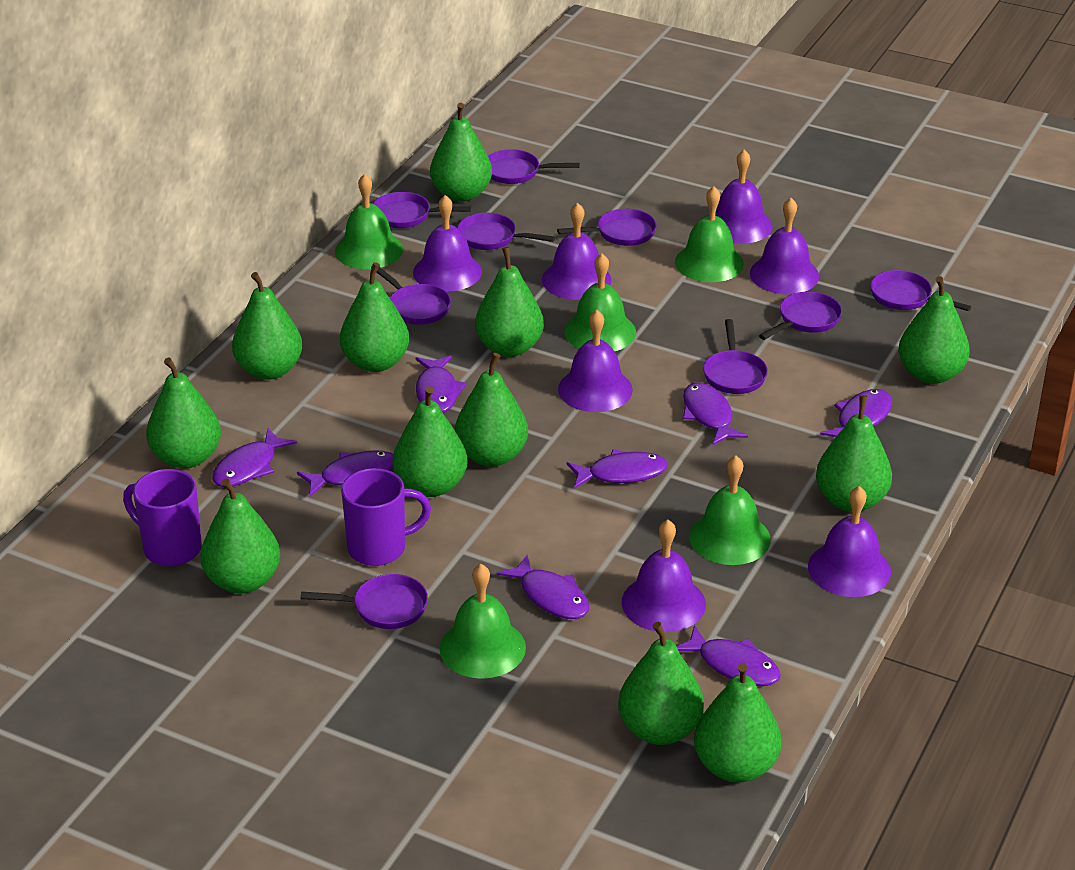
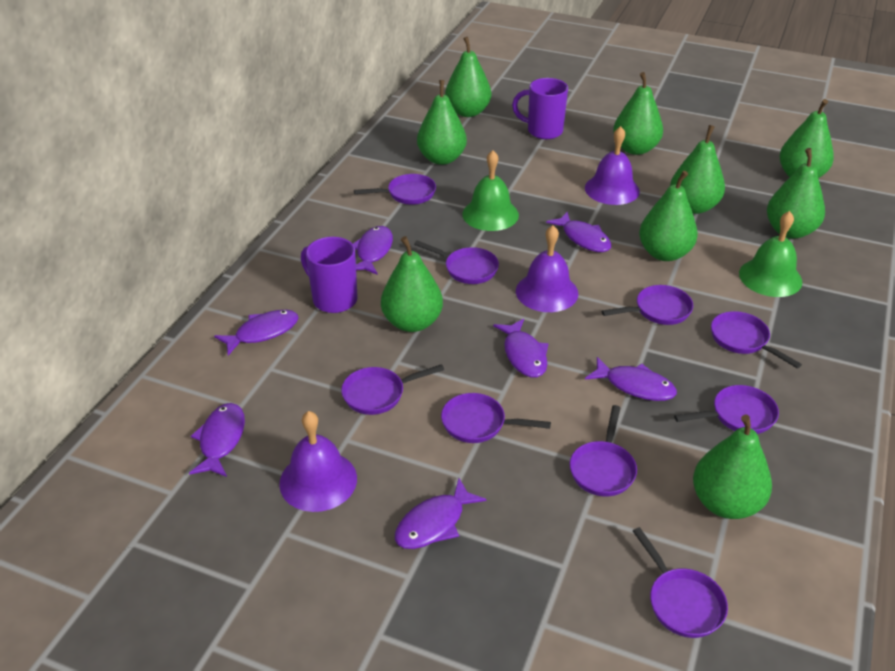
green bell: [335,174,403,269] [439,564,526,679] [564,254,636,351] [675,186,744,282] [689,456,771,565] = 5 -> [462,150,519,231] [739,211,802,297] = 2
green pear: [146,358,221,468] [200,478,280,593] [232,272,302,380] [340,262,409,372] [393,386,468,497] [430,103,492,202] [455,353,528,467] [475,247,544,357] [618,622,704,745] [694,663,781,783] [816,395,892,512] [899,276,970,384] = 12 -> [381,236,443,332] [417,80,467,165] [445,37,491,117] [613,72,663,155] [639,171,698,261] [670,125,725,214] [693,415,772,519] [767,148,825,239] [780,99,834,178] = 9
purple bell: [413,195,482,292] [542,203,611,300] [558,310,633,412] [622,520,706,632] [715,150,773,244] [750,198,819,294] [808,486,891,597] = 7 -> [279,411,357,512] [516,225,578,312] [585,126,640,205] = 3
purple fish: [212,428,297,487] [297,450,393,496] [416,355,467,413] [497,555,589,619] [567,449,668,489] [677,625,781,686] [683,382,748,445] [820,389,892,437] = 8 -> [189,403,245,477] [214,310,299,356] [353,226,393,275] [395,478,486,549] [493,319,548,377] [546,212,611,252] [585,357,677,401] = 7

